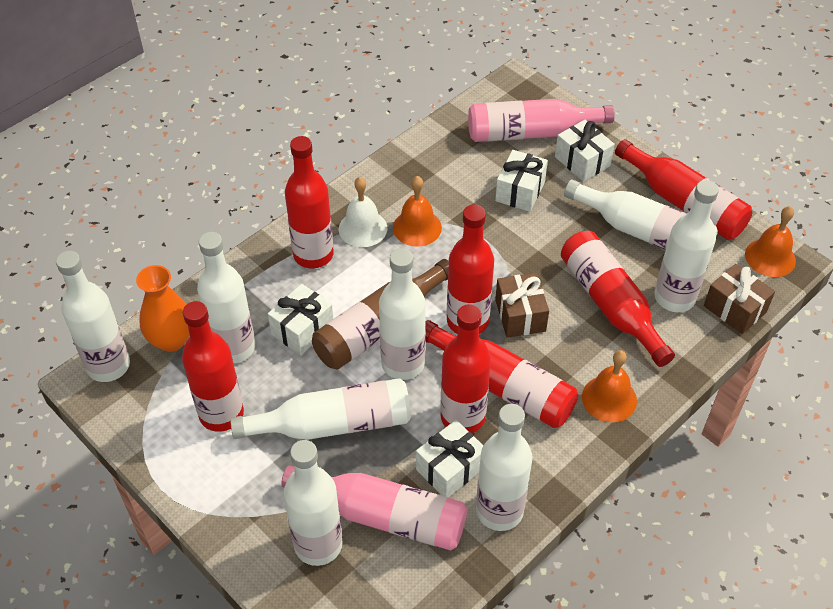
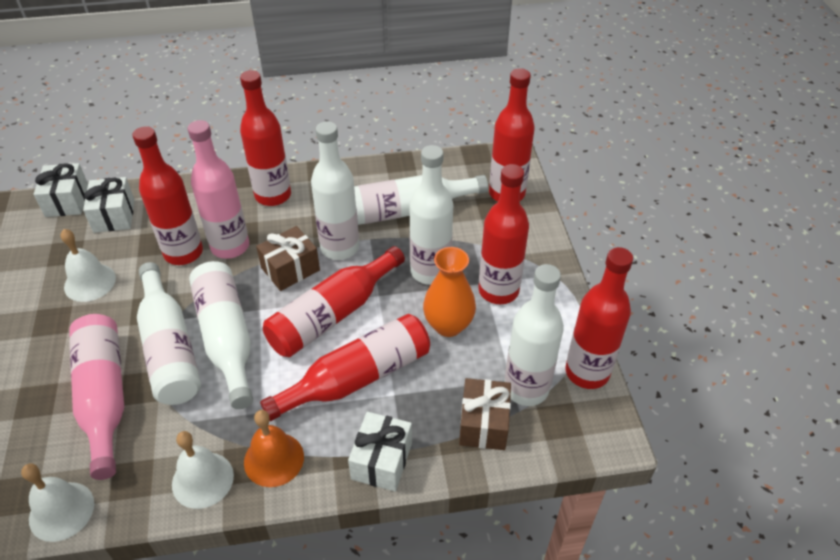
brown bottle: [312,259,449,369] = 1 -> none = 0
orange bell: [393,176,442,247] [582,350,637,422] [745,206,796,277] = 3 -> [244,410,304,487] = 1
white bell: [339,177,387,247] = 1 -> [21,464,94,542] [60,229,116,302] [172,431,234,509] = 3
white bottle: [56,251,130,382] [197,232,255,363] [230,378,411,440] [284,440,343,566] [379,248,426,380] [476,404,533,531] [564,179,718,250] [654,180,719,312] = 8 -> [137,262,201,405] [189,261,253,409] [311,121,359,260] [354,175,488,225] [410,145,453,285] [504,264,564,406] = 6
white gift: [268,284,333,355] [416,420,484,497] [495,150,548,212] [555,120,615,182] = 4 -> [34,163,88,217] [83,177,135,233] [348,412,412,492] = 3

